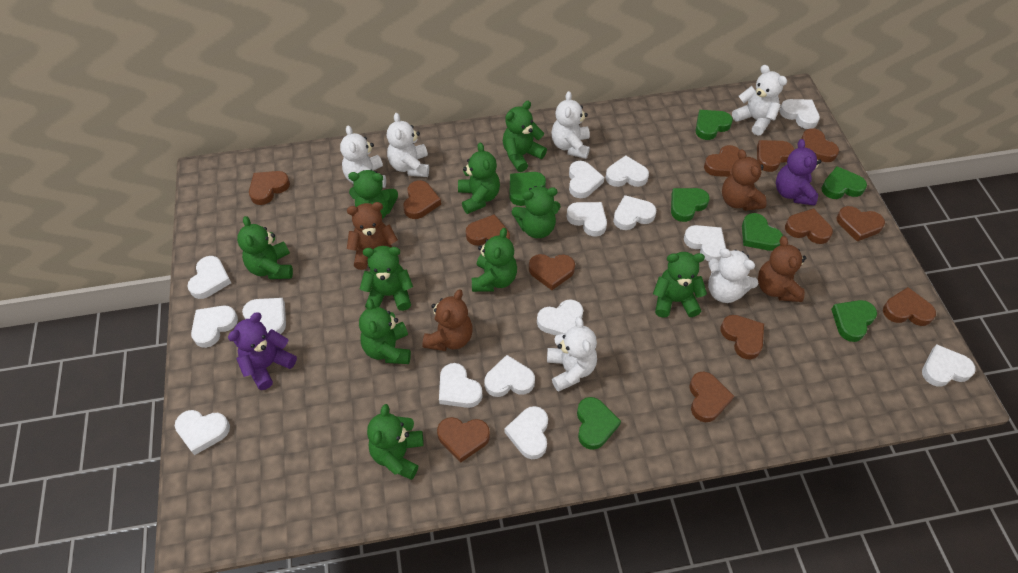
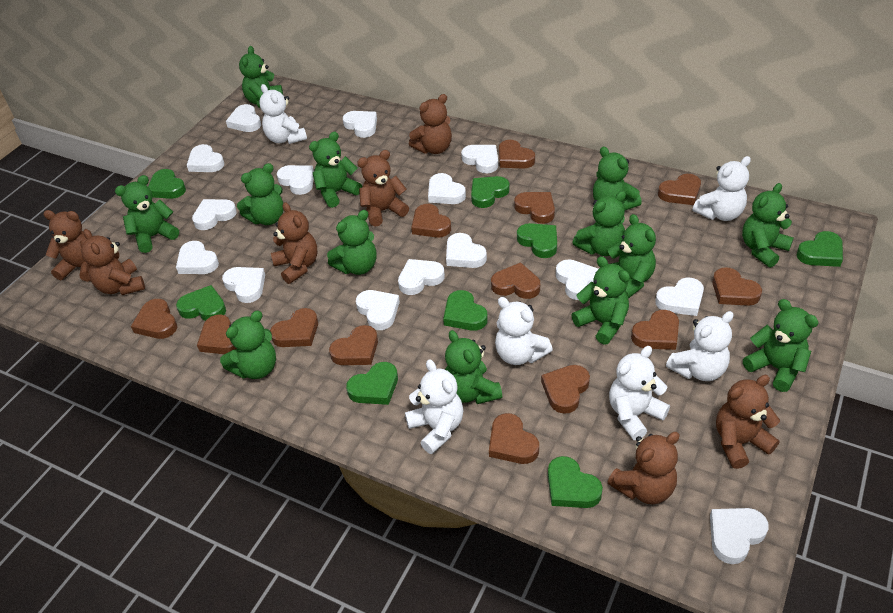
brown teddy bear: [347,202,398,270] [422,289,473,351] [722,149,767,211] [758,236,806,302] = 4 -> [43,210,91,282] [81,229,145,295] [271,202,317,284] [357,150,409,226] [409,94,452,154] [608,432,680,504] [716,375,780,469] = 7
green heart: [509,172,546,206] [577,397,621,450] [671,188,710,222] [696,110,733,140] [742,213,783,251] [821,166,867,199] [831,300,877,342] = 7 -> [148,169,186,199] [176,285,226,321] [346,362,398,405] [443,290,488,331] [471,176,510,208] [517,223,557,258] [548,456,603,508] [797,231,843,267] = 8
green teddy bear: [237,216,293,279] [348,170,398,219] [359,298,411,364] [360,246,413,311] [367,404,424,480] [458,142,500,214] [472,228,517,292] [503,101,547,172] [512,186,560,238] [653,252,707,318] = 10 -> [115,175,179,253] [220,311,276,379] [237,163,284,225] [239,46,283,108] [309,132,362,208] [327,210,377,275] [445,330,502,404] [571,256,630,345] [572,191,626,256] [593,147,642,210] [608,214,656,298] [742,183,794,268] [743,299,819,392] = 13
purple teddy bear: [228,312,297,390] [776,139,821,206] = 2 -> none = 0

